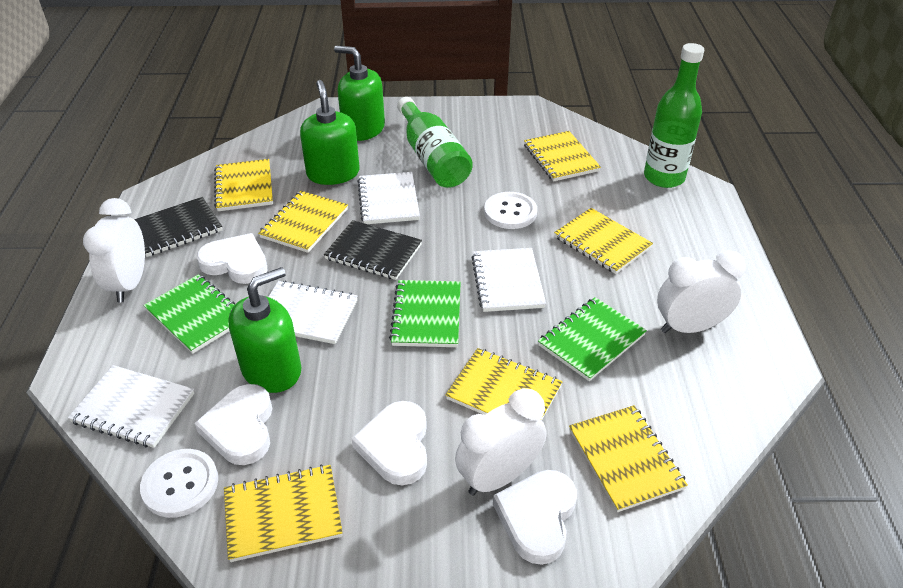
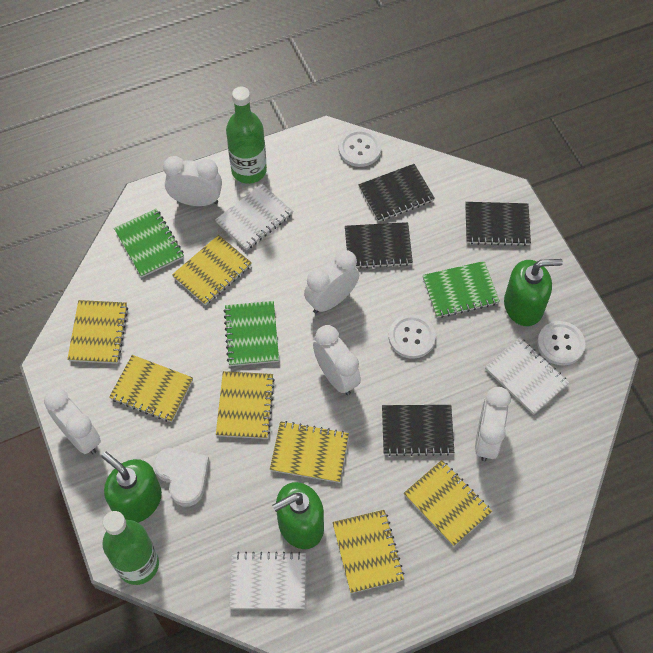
black notebook: [134,197,222,257] [324,220,422,280] = 2 -> [345,222,413,269] [359,164,435,222] [382,405,454,456] [465,202,531,246] = 4
white button: [140,449,218,518] [484,192,537,229] = 2 -> [339,129,381,167] [389,314,436,359] [537,321,585,366] = 3
white clock: [83,198,145,302] [455,388,547,496] [657,250,746,333] = 3 -> [44,388,101,454] [163,156,222,206] [304,250,359,313] [313,325,361,395] [475,387,511,462] = 5
white heart: [194,384,273,465] [197,233,268,284] [351,401,427,485] [493,470,577,565] = 4 -> [154,448,209,507] = 1
white notebook: [68,365,194,448] [269,280,358,344] [357,172,420,224] [471,248,546,312] = 4 -> [215,184,293,250] [229,552,306,609] [485,337,569,415] = 3

